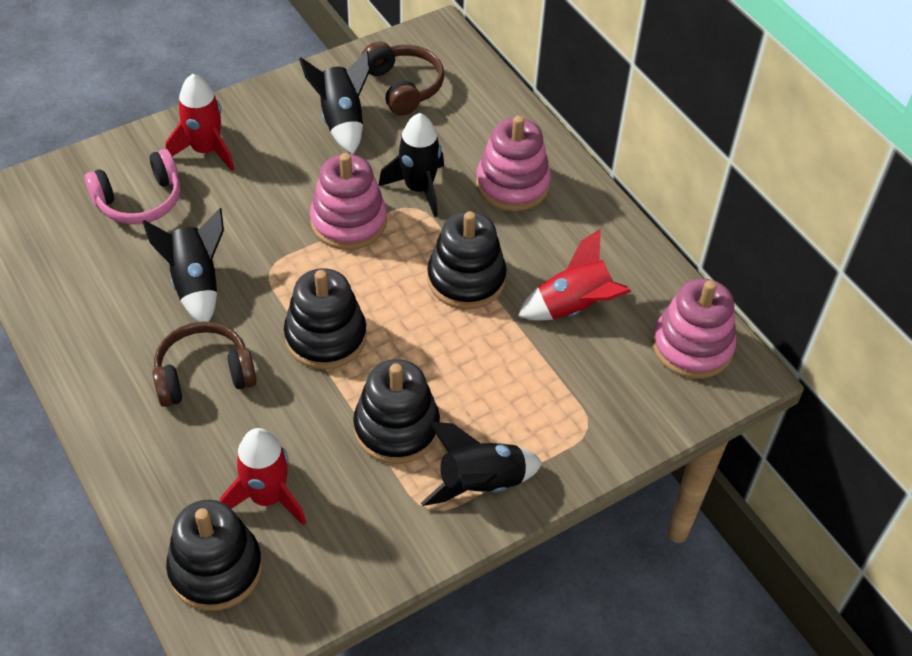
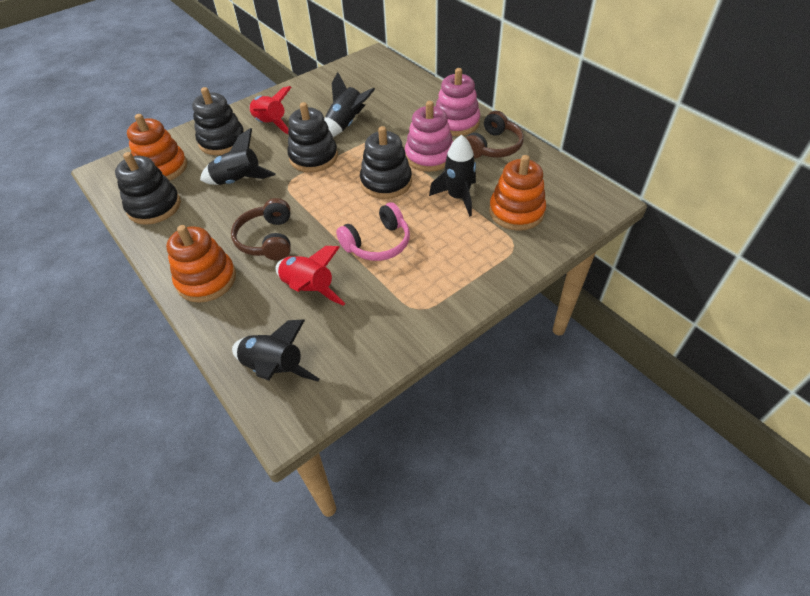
orange stacking toy: none = 0 -> [127,114,187,181] [166,225,236,303] [489,155,546,231] = 3
pink stacking toy: [310,153,387,250] [476,116,551,211] [652,279,736,379] = 3 -> [405,101,453,172] [436,68,480,136] = 2
red rocket: [165,74,235,171] [220,428,306,526] [518,228,631,321] = 3 -> [249,86,291,134] [275,246,345,306] = 2

